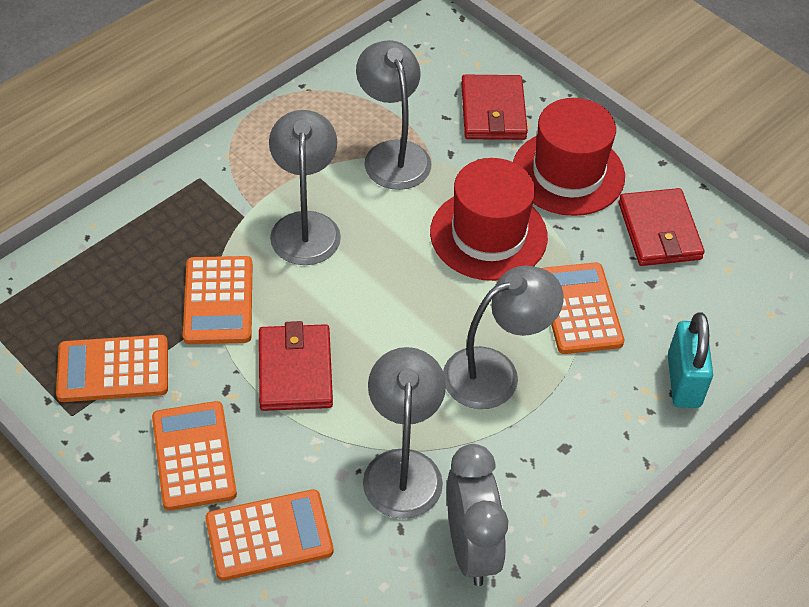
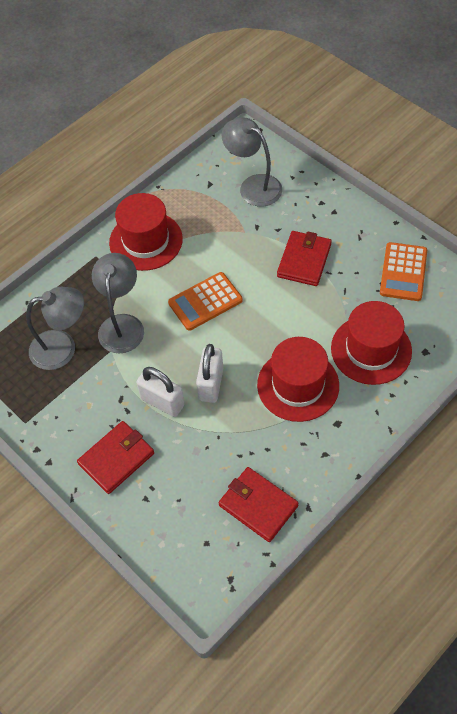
grey clock: [447,444,508,586] = 1 -> none = 0
grey lamp: [269,110,341,265] [356,40,432,190] [363,347,446,519] [443,266,564,409] = 4 -> [26,287,84,370] [92,253,144,353] [221,117,282,206] = 3
orange calculator: [56,335,168,402] [152,401,237,511] [183,256,252,344] [205,489,333,581] [542,263,624,354] = 5 -> [168,272,243,331] [380,242,427,301] = 2
red hat: [430,158,548,281] [513,98,625,216] = 2 -> [109,193,183,271] [257,337,339,422] [331,301,412,385] = 3
turquoise padlock: [668,312,713,408] = 1 -> none = 0
white padlock: none = 0 -> [136,367,185,417] [196,344,223,403] = 2

